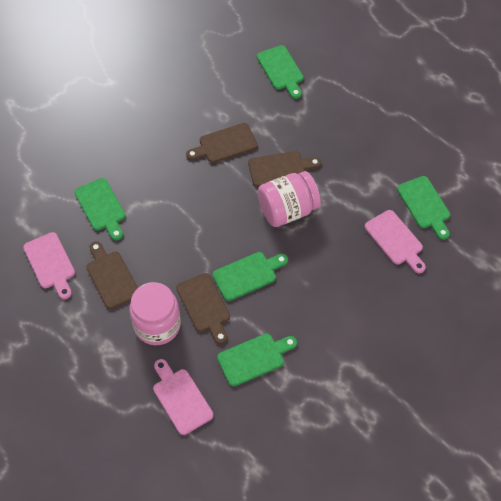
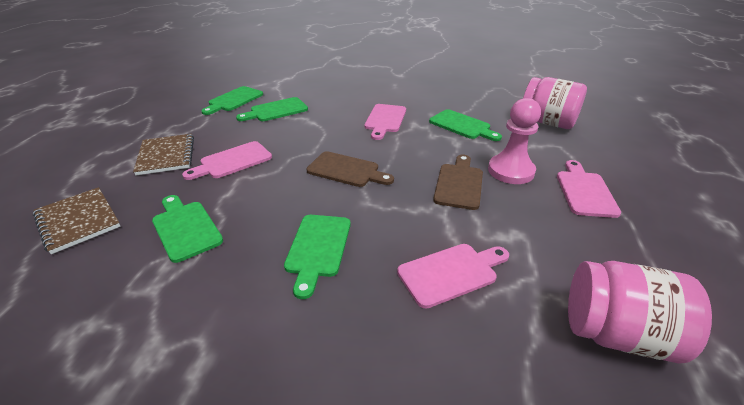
brown cutting board: [86,241,138,309] [176,273,230,344] [186,123,258,163] [248,151,321,187] = 4 -> [306,151,394,187] [433,155,483,210] = 2
brown notebook: none = 0 -> [33,187,120,254] [133,134,194,175] = 2
pink cutting board: [23,232,75,299] [153,359,213,435] [365,210,426,273] = 3 -> [182,141,272,180] [364,104,406,140] [397,244,509,309] [557,160,621,218] = 4
pink pawn: none = 0 -> [488,98,541,184] = 1

